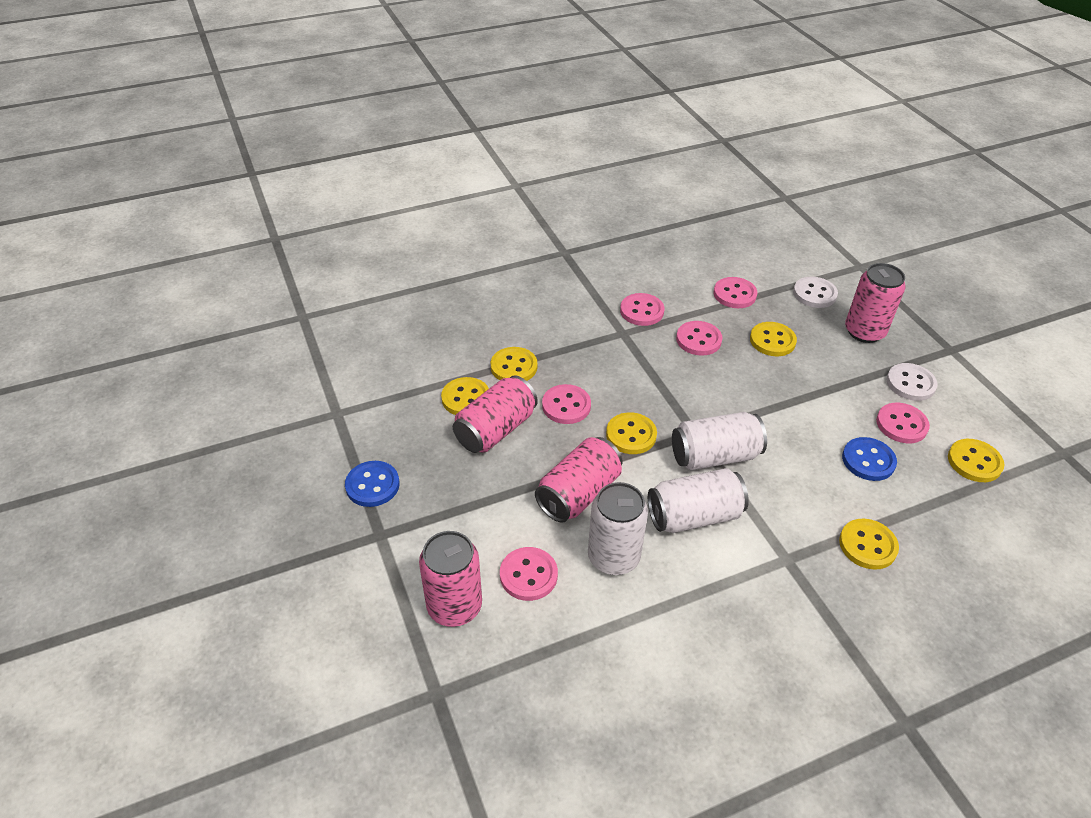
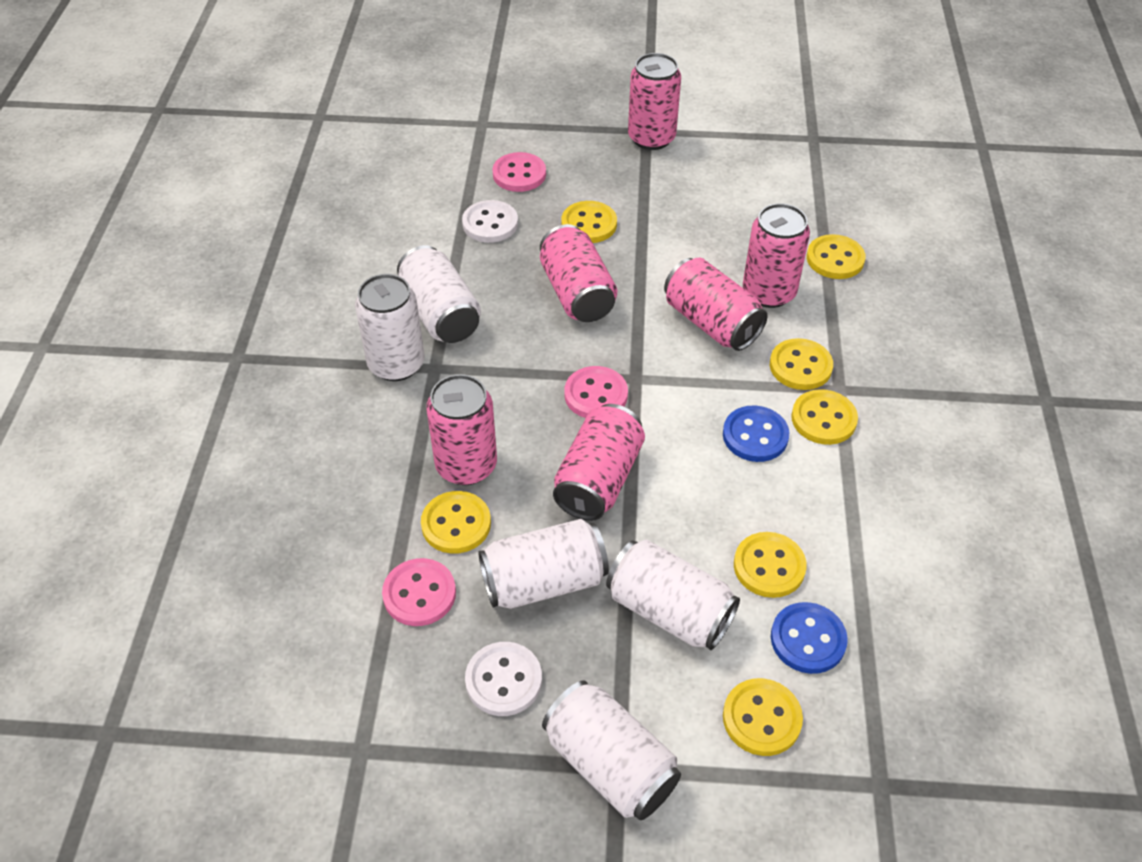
pink button: [500,547,558,601] [542,384,591,424] [620,293,664,326] [676,321,722,356] [714,277,757,308] [876,403,930,443] = 6 -> [382,558,456,626] [493,152,546,192] [565,366,628,418] = 3
pink can: [419,531,482,627] [453,375,538,453] [535,437,623,523] [845,263,906,343] = 4 -> [426,374,497,485] [540,224,617,322] [553,404,645,521] [628,53,681,150] [664,257,767,351] [743,203,810,308] = 6
white can: [588,482,648,575] [648,468,749,533] [672,412,767,470] = 3 -> [355,274,425,381] [397,245,481,343] [479,519,609,609] [542,680,681,820] [606,539,740,650] = 5
yellow button: [441,377,489,415] [491,347,537,381] [606,412,657,454] [750,322,797,356] [839,519,899,570] [948,439,1004,482] = 6 -> [421,491,491,554] [562,201,617,243] [723,678,803,756] [734,532,807,598] [770,338,833,390] [791,389,858,445] [807,234,866,279] = 7

